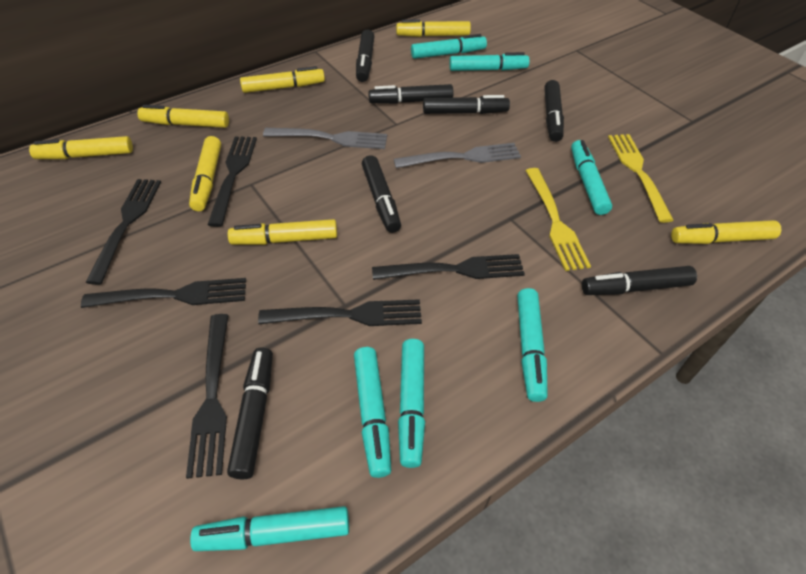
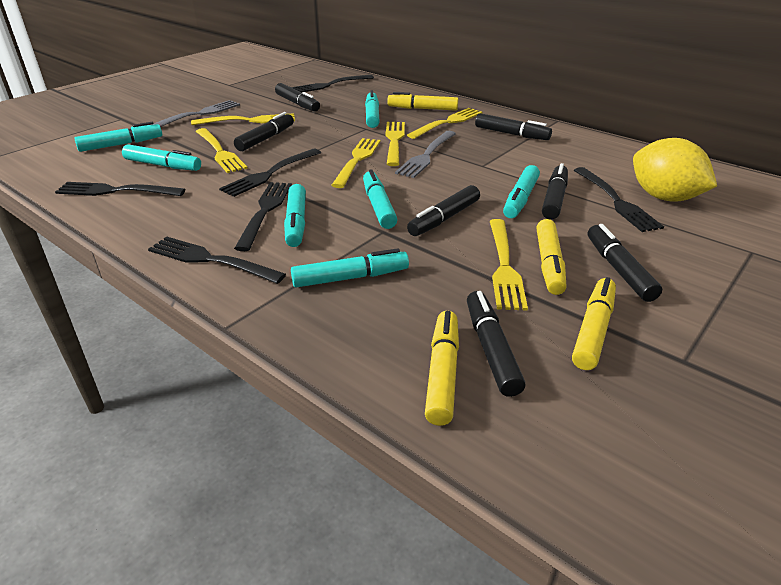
yellow fork: [525,168,591,271] [608,134,674,223] = 2 -> [191,113,295,125] [196,128,247,173] [331,138,381,188] [385,122,405,166] [407,108,482,139] [490,219,528,311] = 6
yellow lemon: none = 0 -> [633,138,717,202] = 1
yellow marker: [29,136,133,159] [137,105,229,128] [189,136,221,211] [228,219,337,245] [240,66,325,93] [396,20,471,37] [671,220,781,244] = 7 -> [387,92,458,111] [425,311,459,426] [536,219,567,295] [572,277,616,370] = 4

